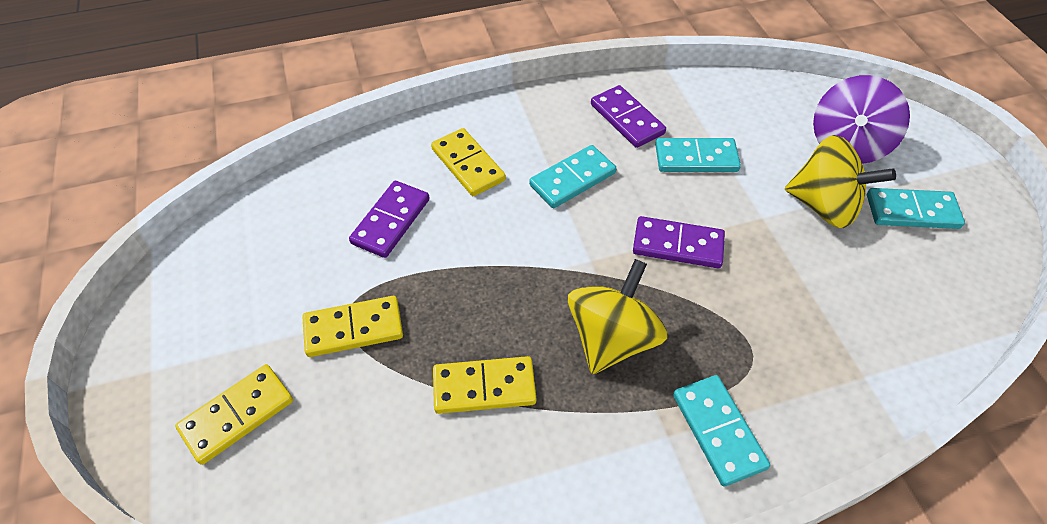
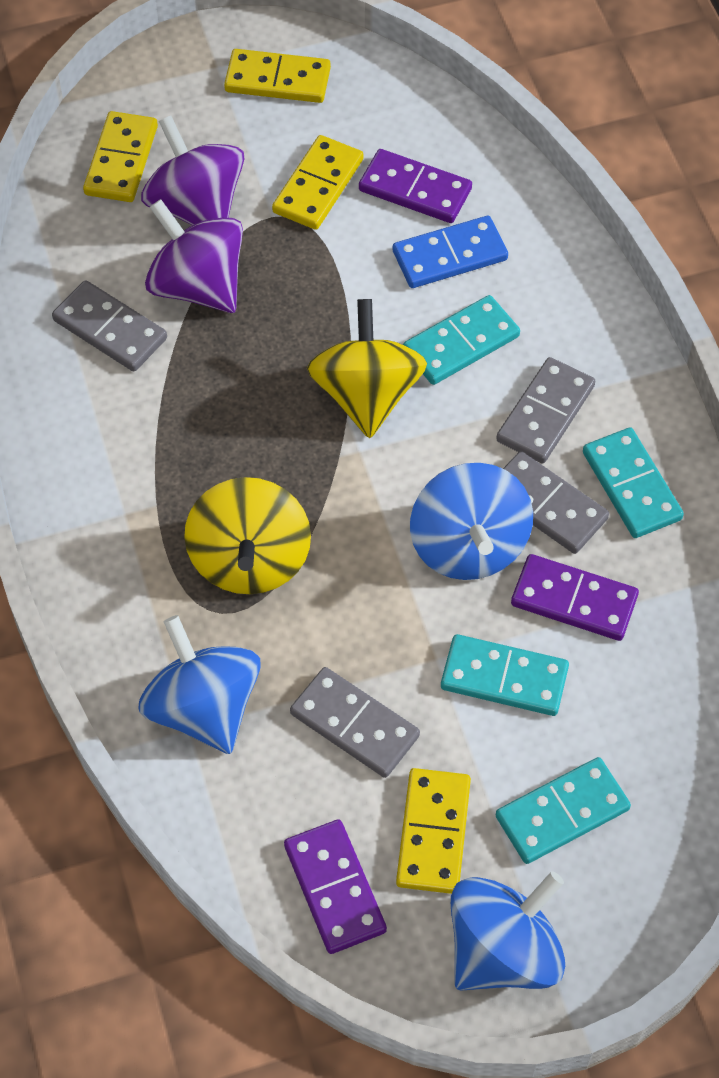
blue domino: none = 0 -> [393,216,508,288] = 1
blue spinning top: none = 0 -> [139,615,261,754] [410,463,533,580] [451,871,565,991] = 3
grey domino: none = 0 -> [52,280,167,372] [290,667,420,778] [496,357,595,464] [503,451,609,554] = 4
purple spinning top: [813,75,910,164] = 1 -> [141,116,244,225] [145,199,243,313] = 2

